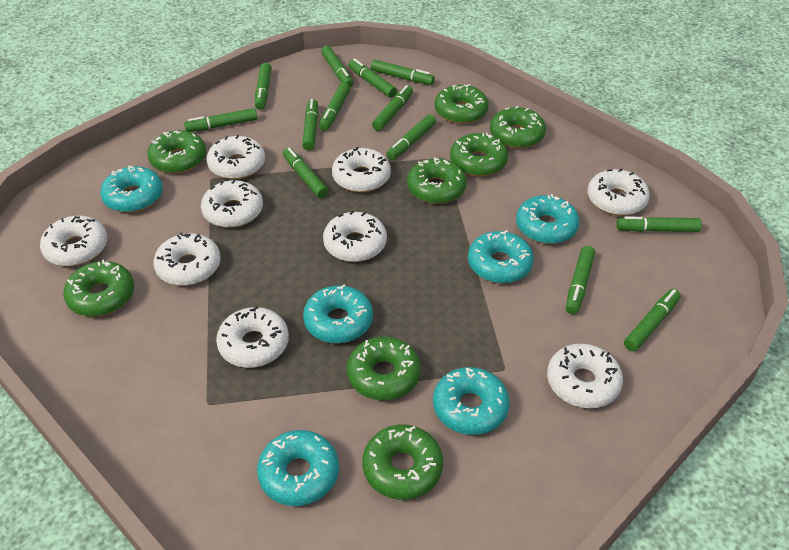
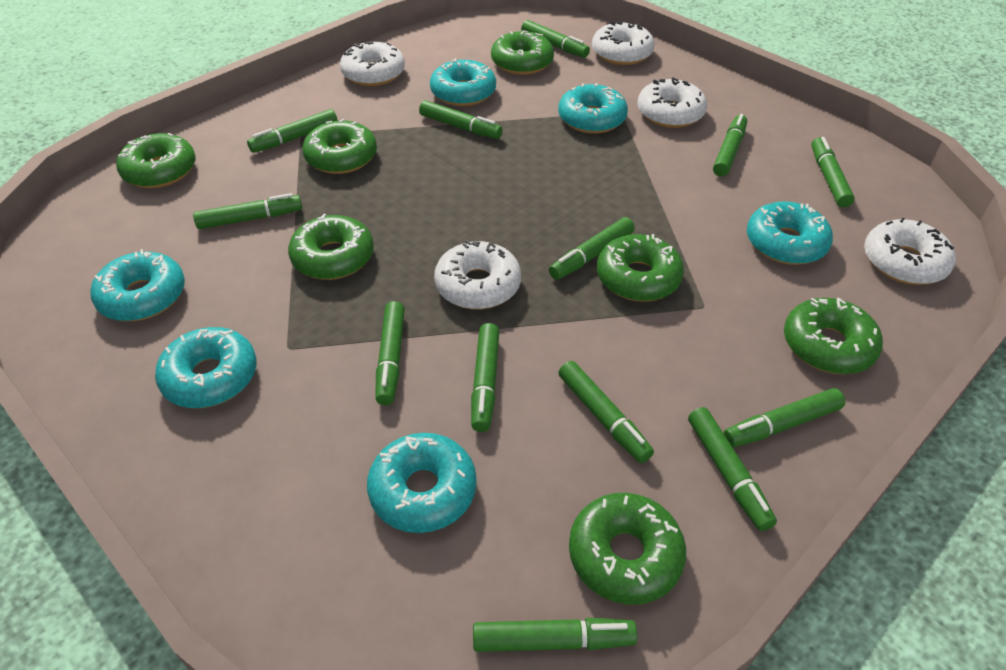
green donut: [63,260,134,317] [147,130,206,173] [347,336,421,401] [362,425,443,500] [407,157,467,204] [435,84,489,124] [450,132,508,176] [490,106,546,148] = 8 -> [116,133,196,188] [288,214,374,280] [302,119,377,174] [491,31,554,75] [569,493,686,605] [597,234,684,302] [784,298,883,374] = 7
white donut: [40,216,107,266] [153,232,221,286] [201,180,263,228] [206,135,265,179] [216,306,289,368] [323,211,387,262] [332,147,391,193] [547,343,623,408] [588,168,650,216] = 9 -> [340,41,405,86] [434,240,521,309] [592,21,655,65] [637,78,707,128] [864,218,956,285] = 5

